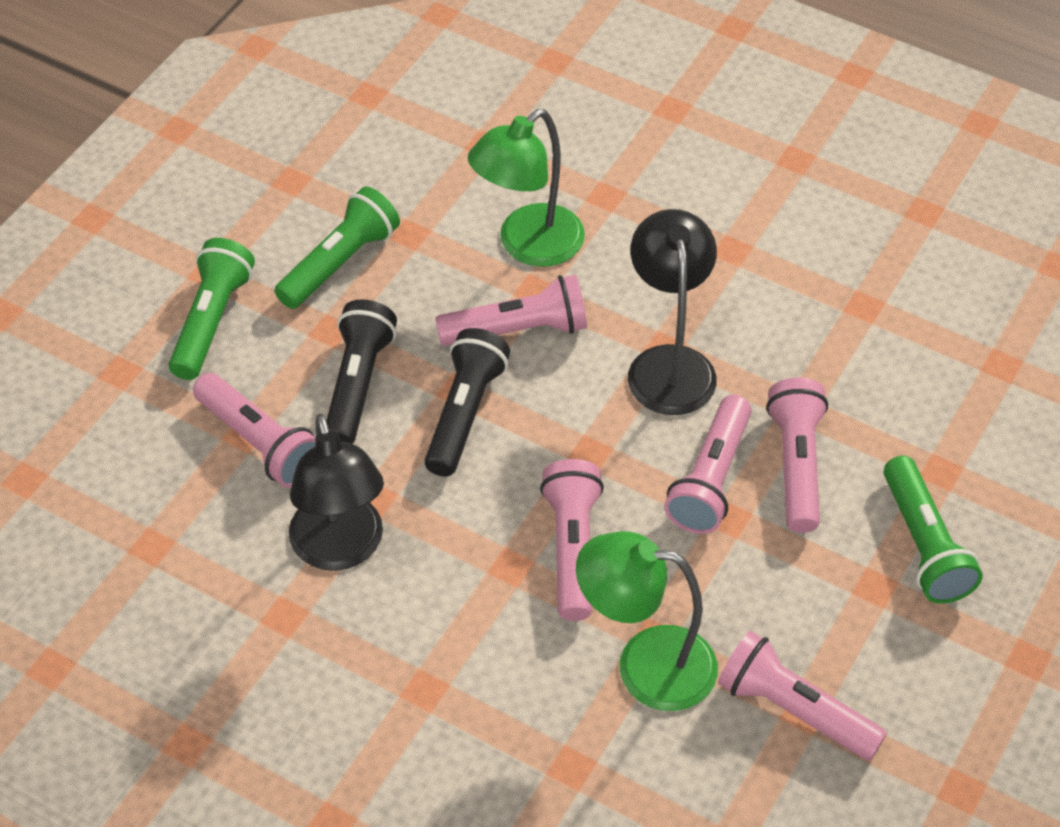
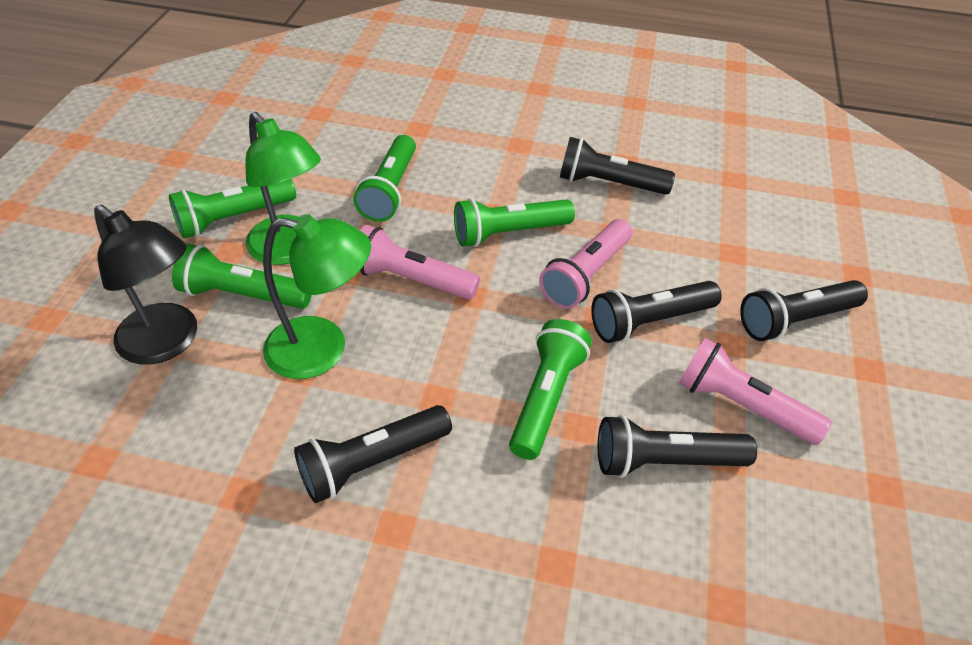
black flashlight: [326,299,397,444] [424,328,510,477] = 2 -> [294,405,452,503] [560,137,675,195] [591,281,722,343] [598,415,757,478] [740,280,868,341] = 5
black lamp: [289,414,384,571] [628,209,717,415] = 2 -> [94,205,197,365] = 1
green flashlight: [169,238,255,380] [274,186,400,309] [884,456,983,604] = 3 -> [169,179,296,238] [172,244,312,309] [353,135,416,222] [454,198,575,247] [509,319,592,460] = 5
pink flashlight: [193,373,315,488] [435,275,587,346] [540,459,604,621] [664,395,751,534] [718,631,887,760] [766,377,828,533] = 6 -> [360,225,480,300] [539,219,632,309] [679,338,832,445] = 3

